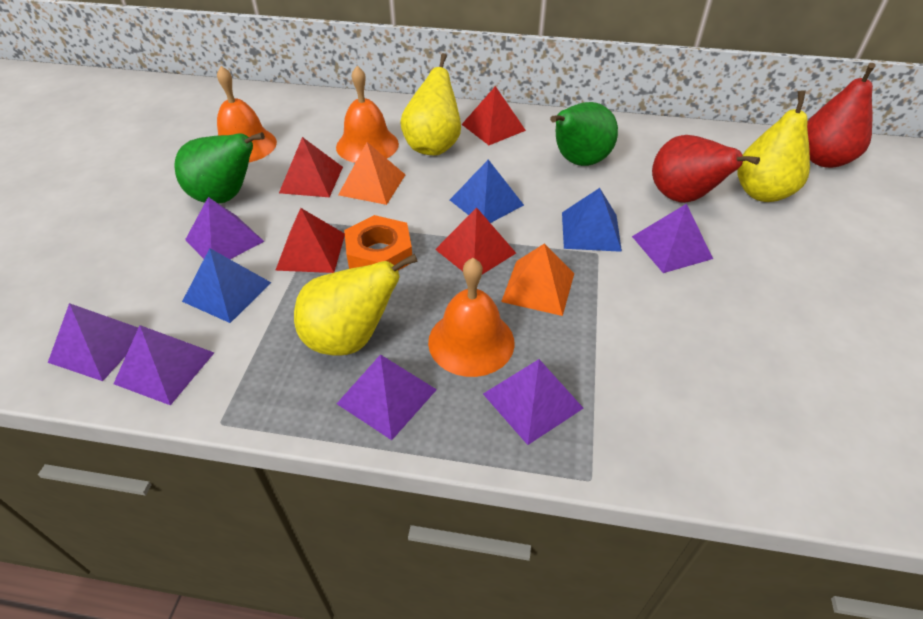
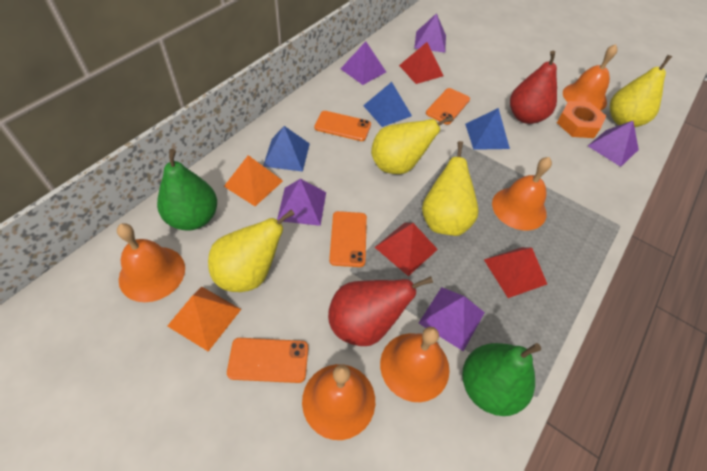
orange bell: [217,66,277,162] [336,66,399,163] [428,258,515,377] = 3 -> [117,223,185,302] [302,364,375,440] [380,327,450,402] [492,157,552,231] [563,44,617,111] = 5
orange phone: none = 0 -> [227,338,308,383] [314,111,371,141] [329,211,367,267] [426,88,470,125] = 4
purple pyramid: [48,303,138,381] [113,325,214,405] [185,197,265,259] [337,354,437,440] [483,359,584,445] [632,204,713,273] = 6 -> [277,179,326,226] [340,42,386,85] [414,13,446,53] [419,287,485,351] [588,121,639,167] = 5
red pyramid: [275,208,345,273] [279,137,343,197] [435,208,516,274] [461,86,526,145] = 4 -> [375,223,438,276] [399,42,443,84] [484,247,547,298] = 3
yellow pear: [294,254,418,356] [400,53,461,155] [737,90,810,202] = 3 -> [208,209,295,292] [371,116,454,174] [422,141,479,236] [610,55,672,127] = 4

